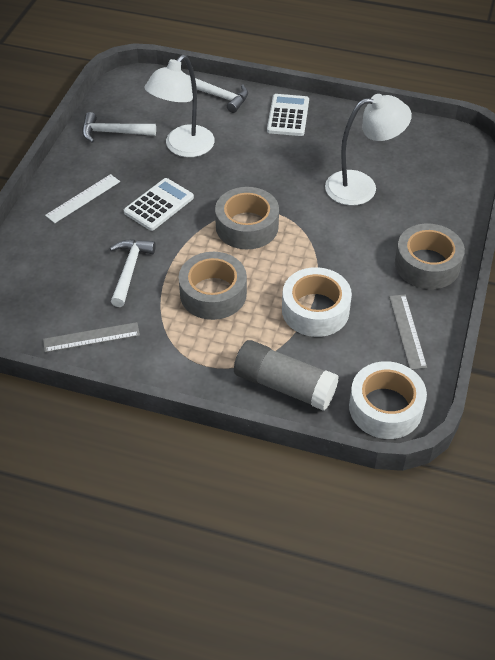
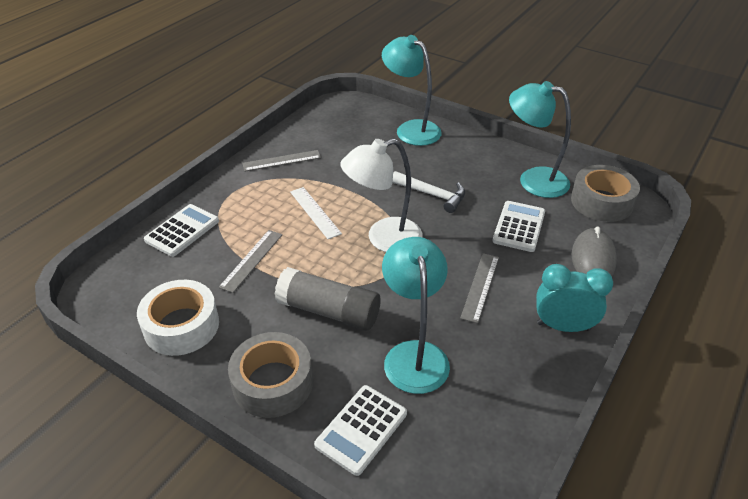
grey mouse: none = 0 -> [572,227,617,276] = 1
grey ruler: [43,322,140,353] [389,294,427,370] = 2 -> [219,230,282,293] [242,150,321,171] [460,253,499,323] = 3
grey tape: [179,252,247,320] [215,187,279,249] [395,224,465,289] = 3 -> [228,332,313,418] [571,165,640,222] = 2
turquoise clock: none = 0 -> [536,264,613,332] = 1
turquoise lamp: none = 0 -> [382,35,442,146] [382,237,450,394] [509,81,571,198] = 3
white calculator: [124,178,194,231] [267,94,309,136] = 2 -> [144,204,219,257] [314,385,407,476] [492,201,545,252] = 3
white hammer: [82,112,156,143] [110,239,156,307] [186,74,248,113] = 3 -> [393,171,465,213] = 1
white lamp: [144,55,215,157] [325,94,412,206] = 2 -> [341,139,422,252] = 1
white tape: [282,267,352,337] [349,361,427,439] = 2 -> [137,280,219,356] = 1

